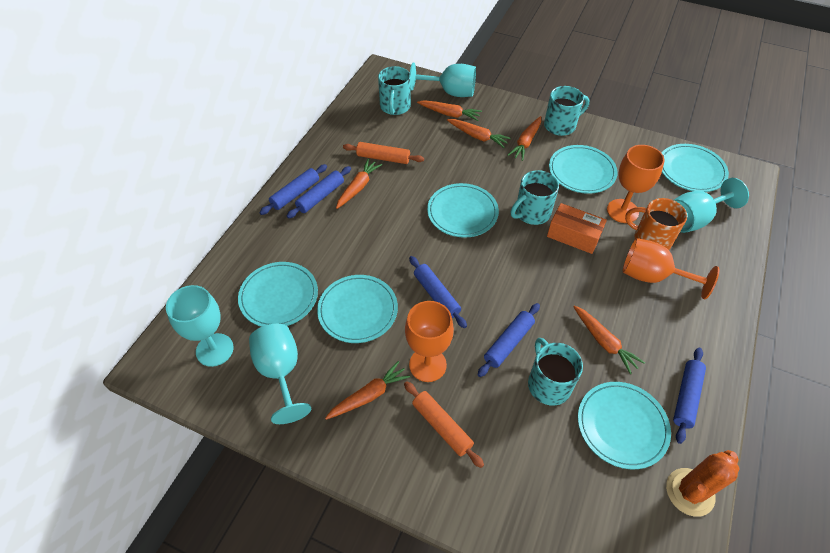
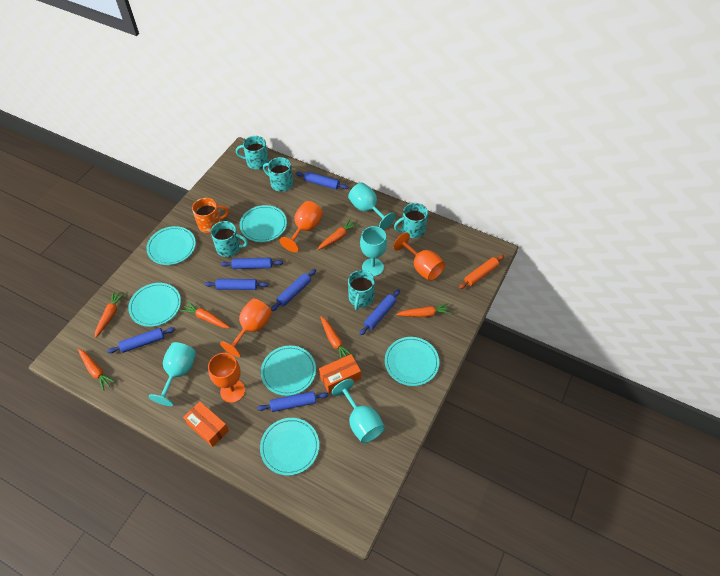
blue rolling pin: [259,164,327,215] [287,166,351,219] [409,256,467,328] [478,303,540,377] [673,348,706,444] = 5 -> [107,327,175,353] [204,279,268,290] [221,258,283,269] [257,391,328,412] [271,269,316,311] [296,171,348,190] [360,289,400,335] = 7
orange box: [547,203,607,254] = 1 -> [183,401,229,447] [319,354,361,393] = 2
orange cactus: [666,450,740,517] = 1 -> none = 0
orange goblet: [405,301,454,382] [607,145,665,223] [623,238,719,299] = 3 -> [208,353,245,403] [220,299,272,357] [279,201,323,252] [393,233,445,281] = 4
orange rolling pin: [343,142,424,164] [404,381,484,468] = 2 -> [459,255,504,289] = 1
turquoise mug: [378,66,411,115] [511,170,559,225] [528,338,583,406] [544,86,589,136] = 4 -> [211,221,248,257] [236,136,269,169] [263,157,293,192] [348,270,375,310] [394,203,428,238] = 5

